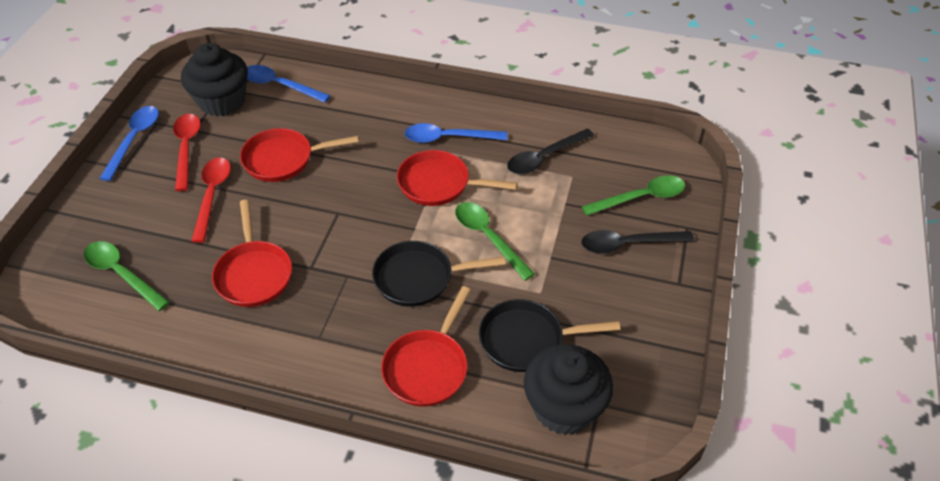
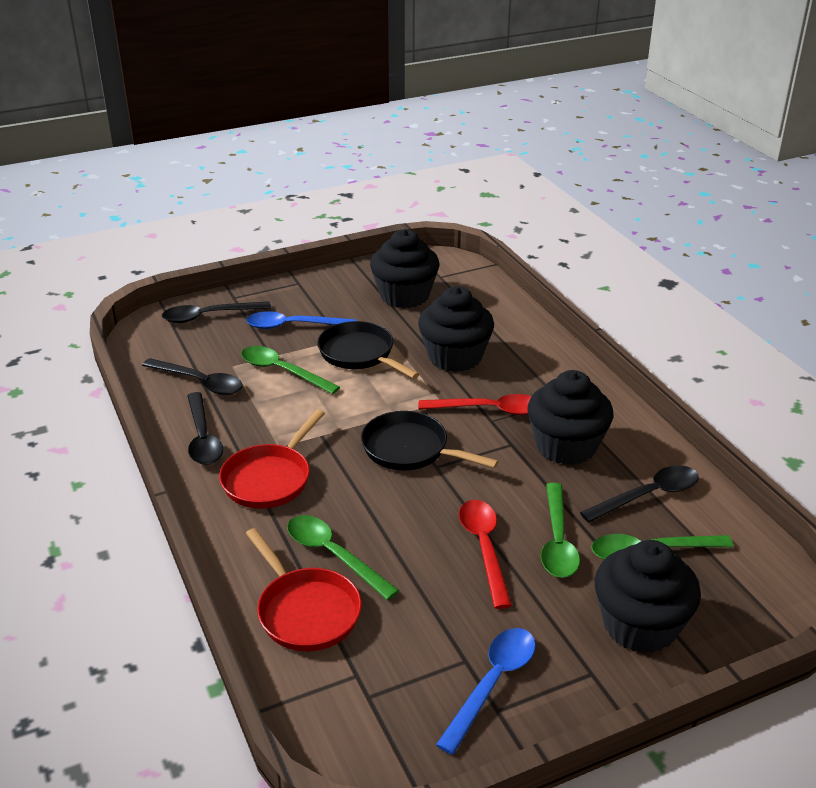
black cupcake: [181,43,248,117] [524,345,613,435] = 2 -> [370,229,440,308] [418,286,494,372] [527,370,614,465] [594,540,701,653] = 4
black spoon: [507,129,594,174] [582,230,694,254] = 2 -> [142,358,243,395] [162,301,271,323] [187,392,223,465] [580,465,699,523] = 4
blue spoon: [99,106,159,181] [247,65,330,103] [405,123,507,143] = 3 -> [246,311,356,329] [436,628,536,755] = 2
green spoon: [84,241,170,311] [455,202,535,281] [582,175,685,216] = 3 -> [241,346,340,394] [287,515,399,600] [541,483,580,578] [591,534,734,560] = 4
red pan: [212,200,292,307] [240,128,359,182] [381,286,471,406] [397,150,517,206] = 4 -> [219,409,325,509] [246,528,362,651] = 2

